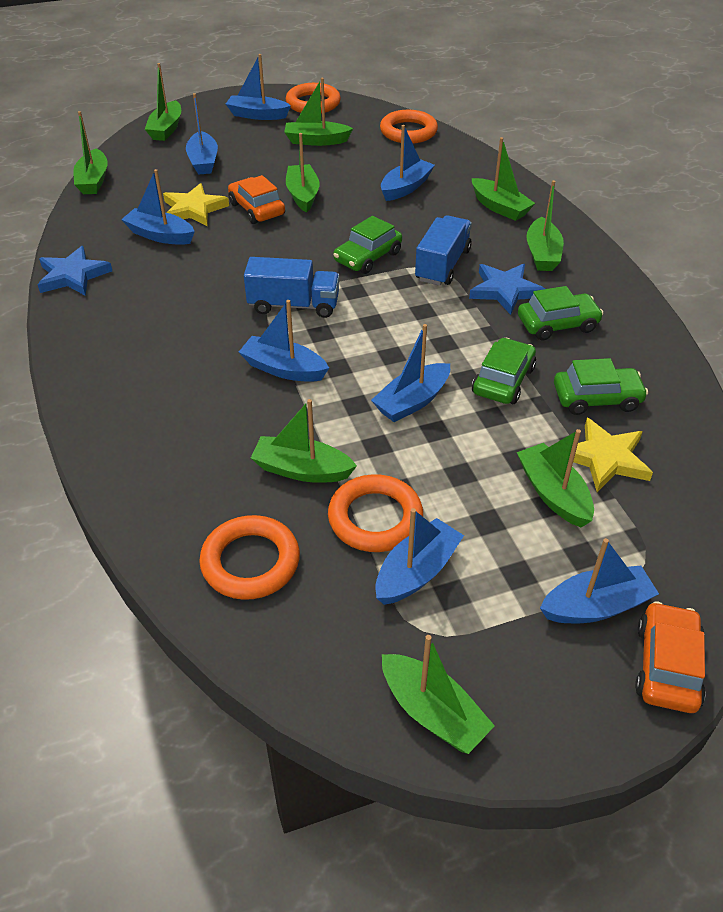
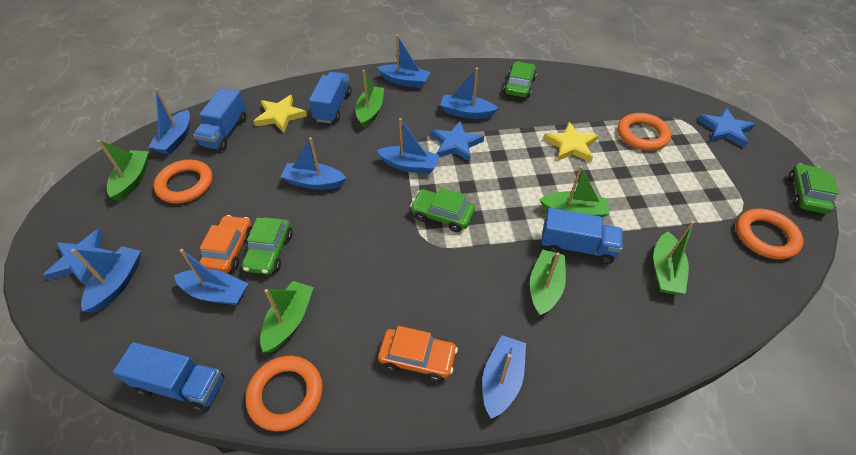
blue star: [38,246,112,296] [469,264,545,315] = 2 -> [43,229,115,286] [431,121,484,162] [697,108,755,148] = 3
blue truck: [244,257,339,318] [415,215,472,286] = 2 -> [113,342,225,412] [193,88,246,151] [309,72,352,123] [541,208,623,264] = 4
green boat: [73,111,108,194] [145,63,181,141] [251,399,357,483] [284,78,353,146] [286,133,320,213] [382,635,495,754] [472,137,535,221] [517,429,594,528] [526,180,564,271] = 9 -> [97,140,149,202] [260,281,314,353] [355,70,384,128] [530,250,566,316] [539,166,610,217] [653,221,695,295] = 6

